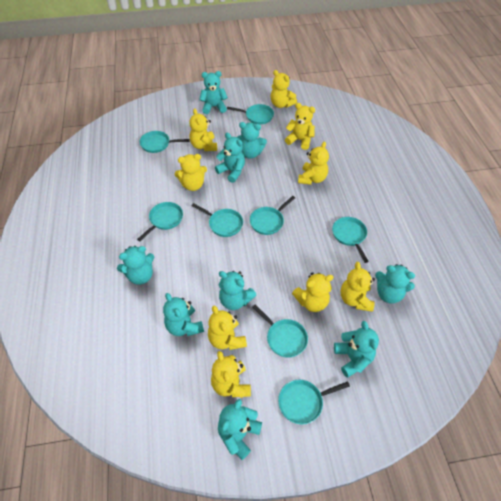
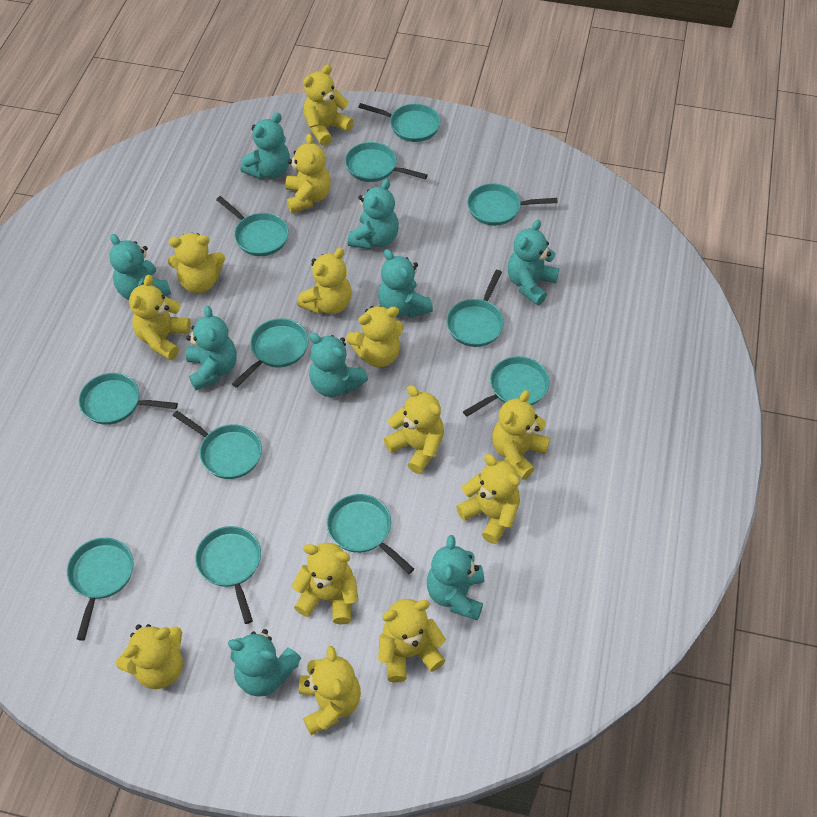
turquoise pan: [137,202,183,241] [139,131,190,153] [192,203,243,237] [227,104,274,124] [250,196,295,235] [252,304,308,358] [278,380,350,424] [332,217,369,263] = 8 -> [67,538,134,641] [79,373,178,425] [173,411,262,479] [195,526,261,624] [216,196,289,256] [232,318,309,388] [327,494,414,574] [345,142,428,182] [358,103,440,142] [446,270,504,347] [463,356,550,417] [467,183,558,226] = 12
yellow teddy bear: [174,154,207,191] [189,108,217,151] [208,306,247,350] [211,351,251,398] [271,70,297,108] [285,103,315,150] [292,272,334,312] [298,142,329,185] [341,262,375,312] = 9 -> [116,624,183,689] [129,275,191,360] [168,233,225,293] [285,133,331,213] [292,543,358,624] [297,248,351,314] [299,646,361,735] [303,64,353,146] [346,306,404,367] [378,599,446,683] [384,385,444,474] [456,454,520,544] [492,390,550,480] = 13

